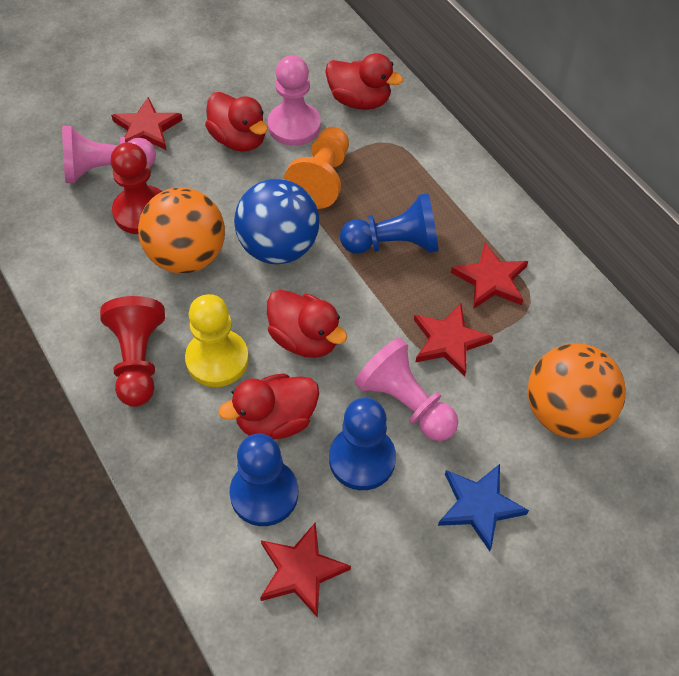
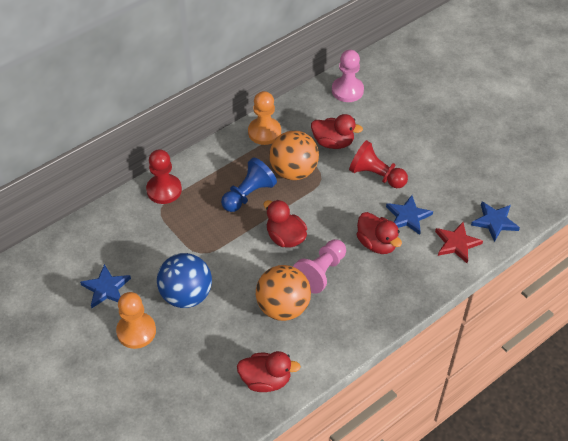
blue pawn: [229,434,298,526] [329,398,396,490] [340,193,438,254] = 3 -> [221,157,277,212] = 1
blue star: [438,464,529,551] = 1 -> [80,264,131,308] [386,195,433,235] [471,202,520,242] = 3
orange pawn: [284,127,349,209] = 1 -> [116,292,156,349] [248,91,281,145] = 2
pink pawn: [62,126,156,183] [268,55,321,146] [355,338,458,441] = 3 -> [293,239,346,294] [332,50,364,102] = 2
red star: [111,97,183,150] [260,522,351,618] [414,303,493,376] [451,243,528,309] = 4 -> [435,222,483,263] = 1
yellow pawn: [185,294,249,387] = 1 -> none = 0

